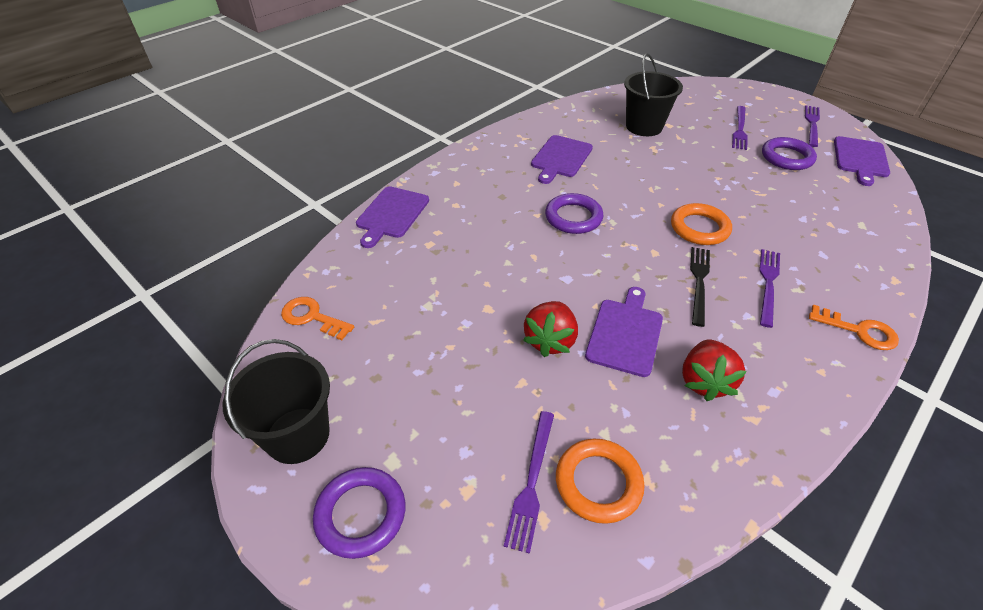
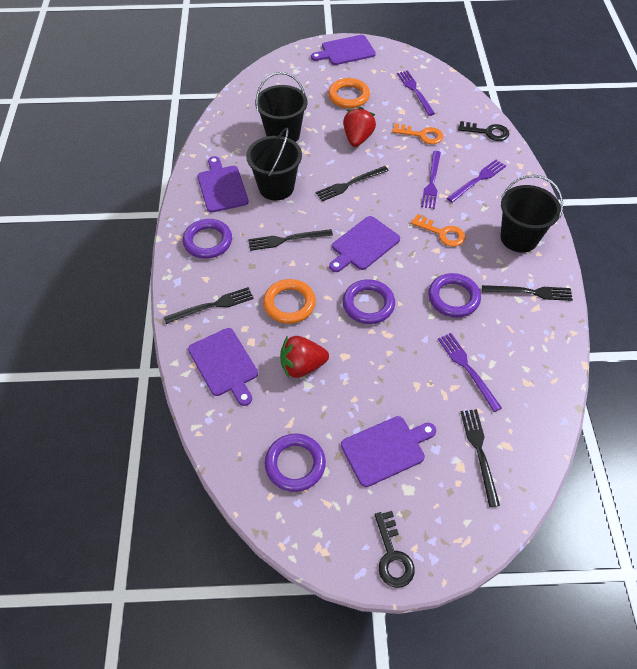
black bucket: [223,339,330,464] [624,53,683,136] = 2 -> [246,128,302,200] [255,72,307,142] [501,175,563,252] = 3
black fork: [690,247,710,327] = 1 -> [163,287,254,324] [248,229,333,251] [316,166,389,201] [461,409,500,507] [482,285,573,301] = 5
black key: none = 0 -> [375,511,415,588] [458,121,509,141] = 2
purple cutting board: [356,186,429,248] [531,135,593,184] [585,287,663,377] [834,136,890,186] = 4 -> [188,328,258,406] [197,156,249,213] [311,35,376,65] [329,216,400,272] [341,416,436,487] = 5
purple ring: [313,467,405,559] [545,193,603,234] [762,137,817,170] = 3 -> [183,219,232,259] [265,434,326,492] [343,279,395,324] [428,273,481,318] = 4

